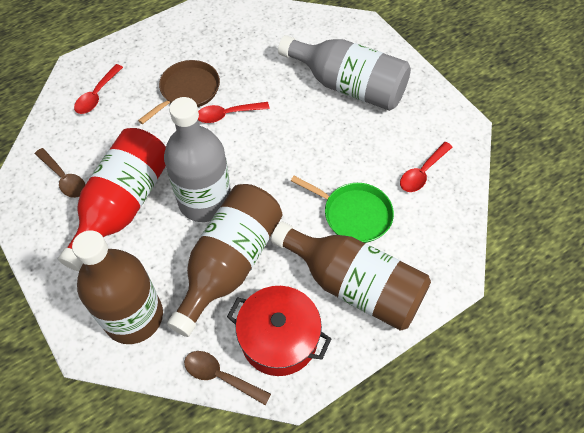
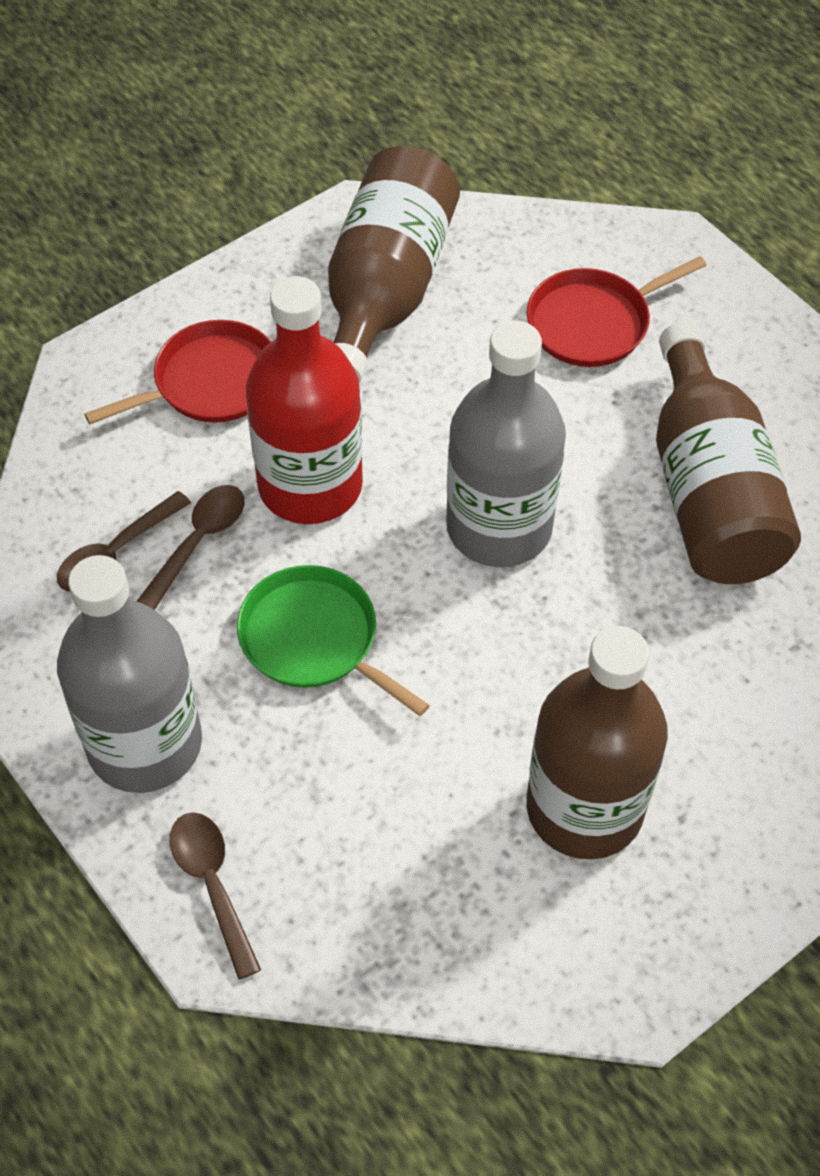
brown pan: [138,60,220,124] = 1 -> none = 0
brown spoon: [35,148,85,198] [184,351,271,406] = 2 -> [57,491,191,592] [137,485,245,610] [170,812,261,980] = 3
red pan: none = 0 -> [84,320,271,424] [527,256,707,367] = 2
red pot: [227,286,331,376] = 1 -> none = 0
red spoon: [74,64,123,114] [198,102,270,123] [400,142,452,192] = 3 -> none = 0

